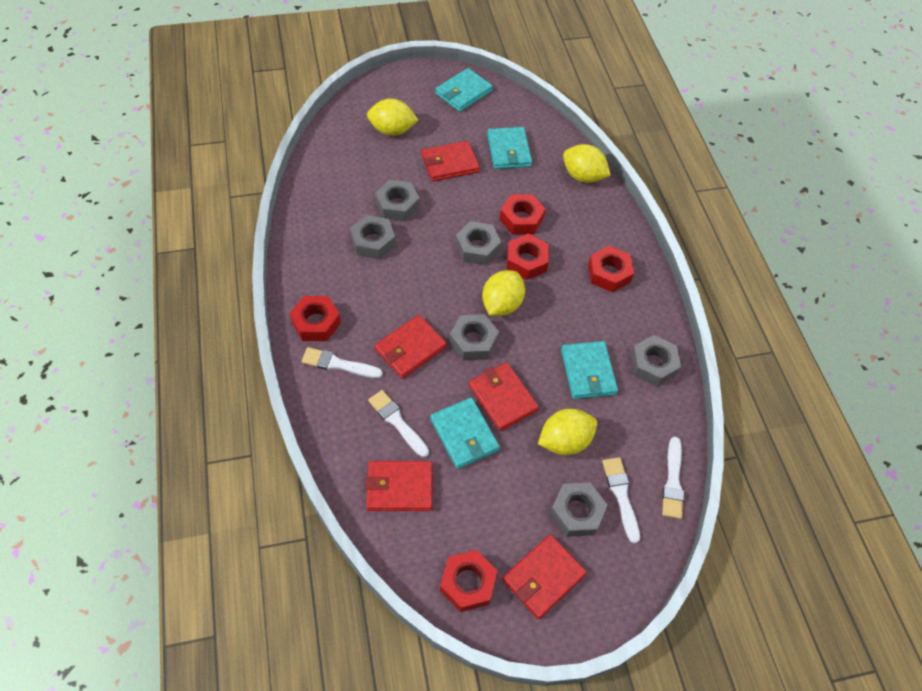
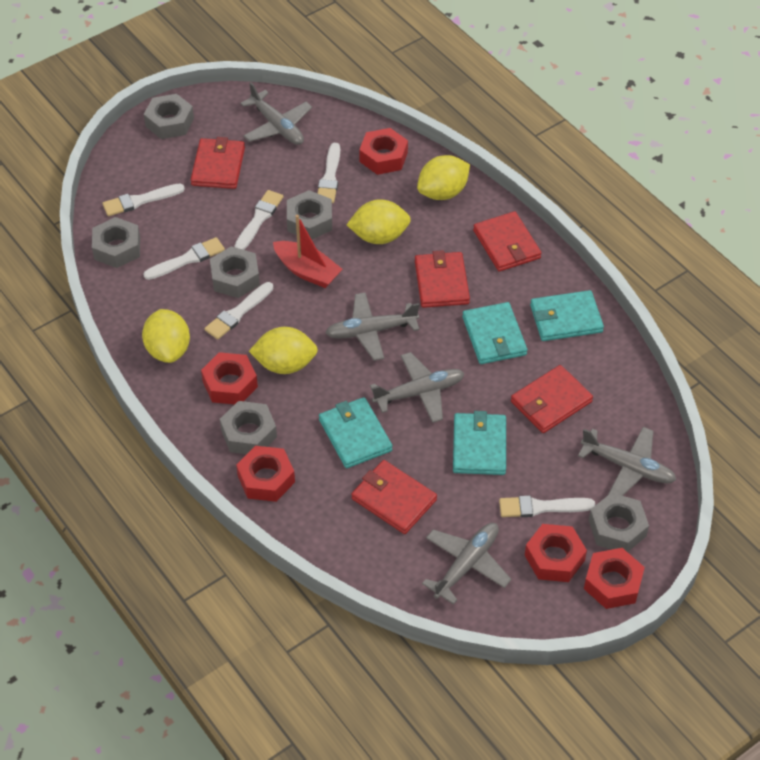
grey plane: none = 0 -> [240,82,312,145] [326,292,419,361] [370,352,465,423] [422,523,511,605] [578,427,676,496] = 5
red boat: none = 0 -> [273,214,343,288] = 1
white brush: [301,347,383,378] [368,390,429,457] [602,457,640,543] [662,437,684,519] = 4 -> [103,183,185,216] [143,237,225,280] [204,282,273,339] [235,190,283,250] [318,143,340,203] [499,495,595,517] = 6

